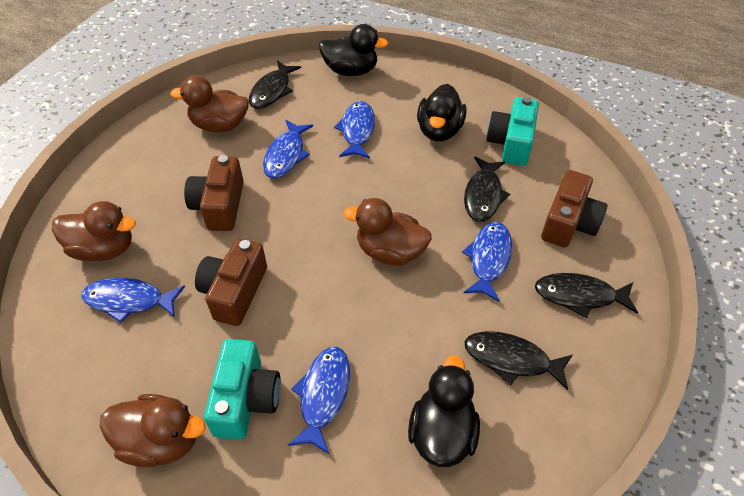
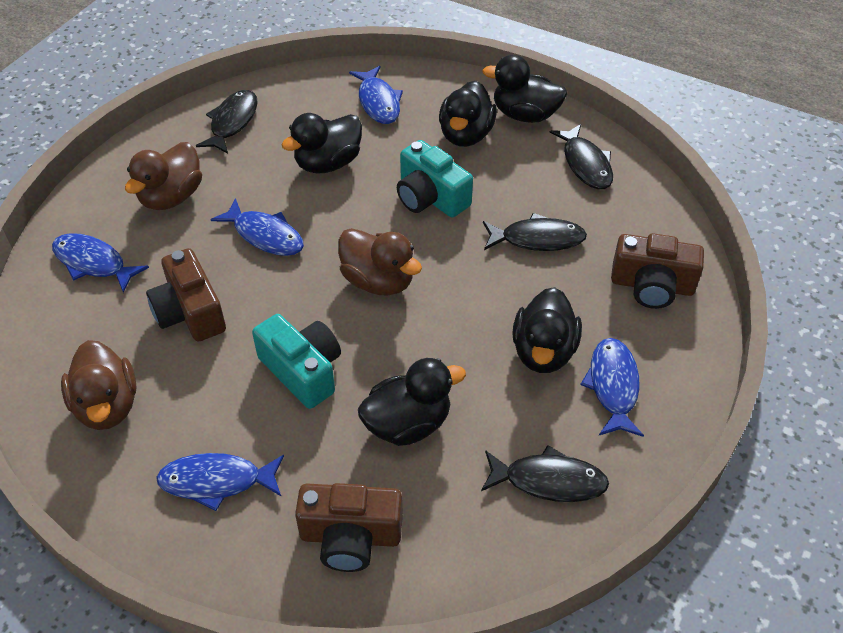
black duck: [319,24,388,76] [408,355,480,467] [417,84,467,141] = 3 -> [282,113,362,173] [358,358,466,446] [439,81,497,147] [482,55,567,123] [512,287,582,373] = 5
brown duck: [52,201,136,261] [100,394,206,467] [170,76,249,132] [344,198,432,266] = 4 -> [61,340,137,430] [125,142,202,210] [338,228,422,295] = 3

